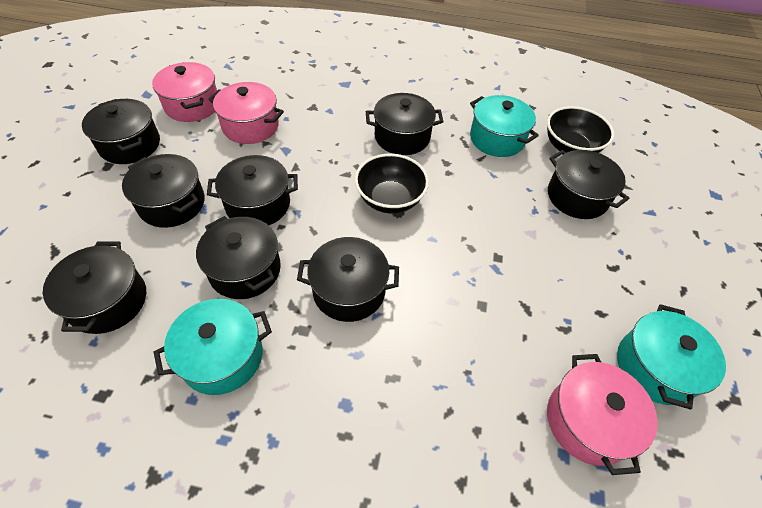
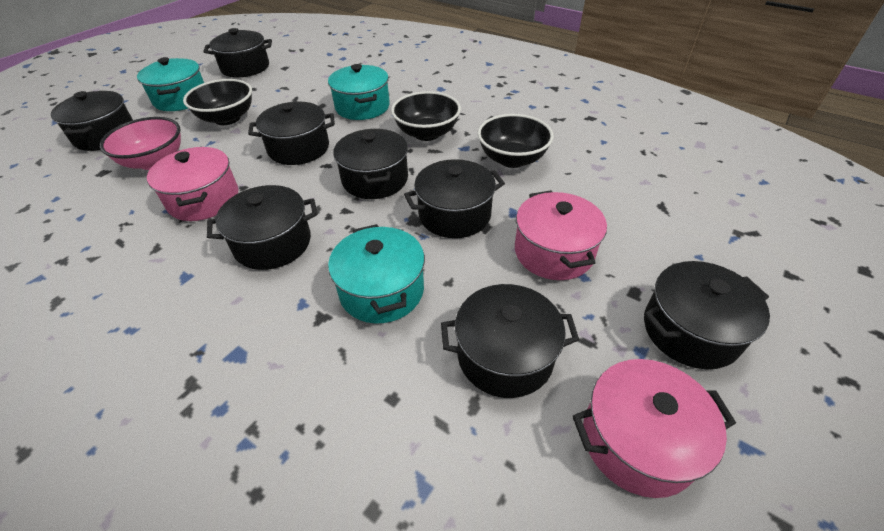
black bowl: [355,154,429,214] [547,106,614,153] = 2 -> [183,79,252,125] [391,91,461,141] [478,114,554,168] = 3
pink bowl: none = 0 -> [100,117,181,170] = 1

